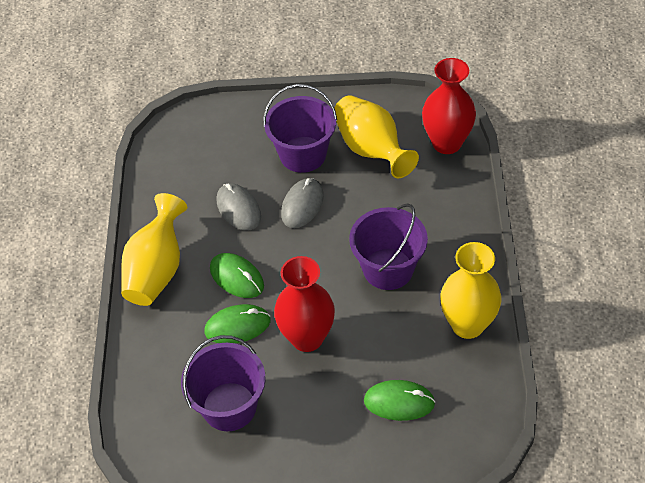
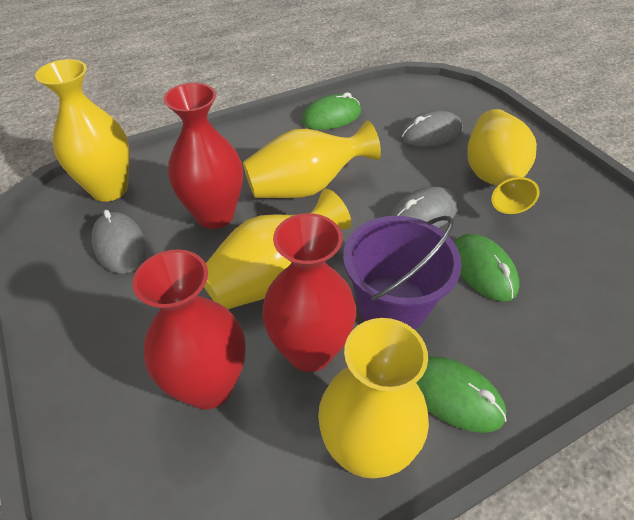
grey mouse: [216,183,261,230] [281,178,324,228] = 2 -> [91,210,146,274] [390,187,459,228] [401,111,463,147] = 3
purple bucket: [181,335,266,431] [263,84,337,173] [349,203,428,290] = 3 -> [343,216,462,330] = 1
red vase: [274,256,335,352] [422,58,476,154] = 2 -> [133,249,245,409] [164,83,243,229] [262,213,356,372] = 3
yellow vase: [121,193,187,306] [334,95,419,178] [440,242,501,339] = 3 -> [35,59,130,202] [204,189,351,309] [243,120,381,198] [318,318,429,479] [467,109,540,214] = 5

